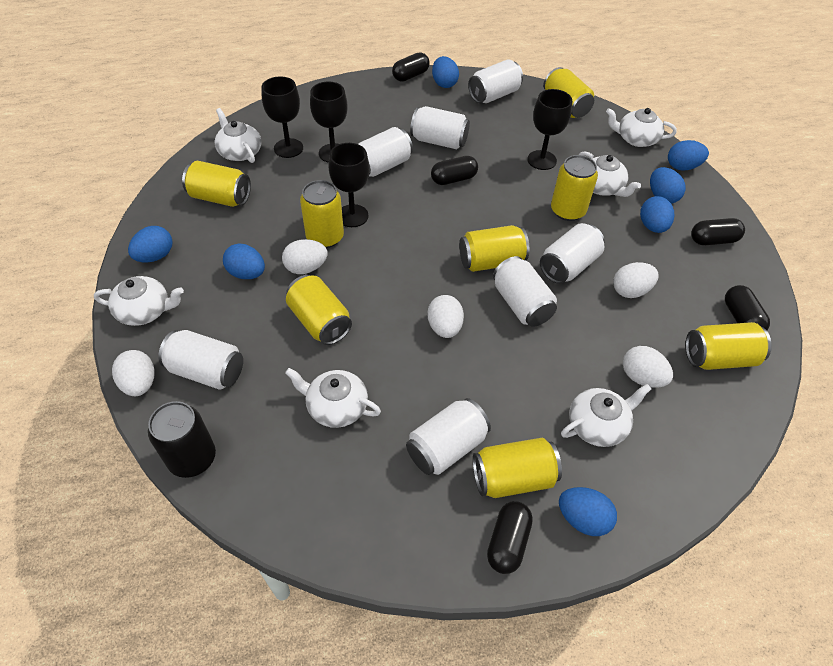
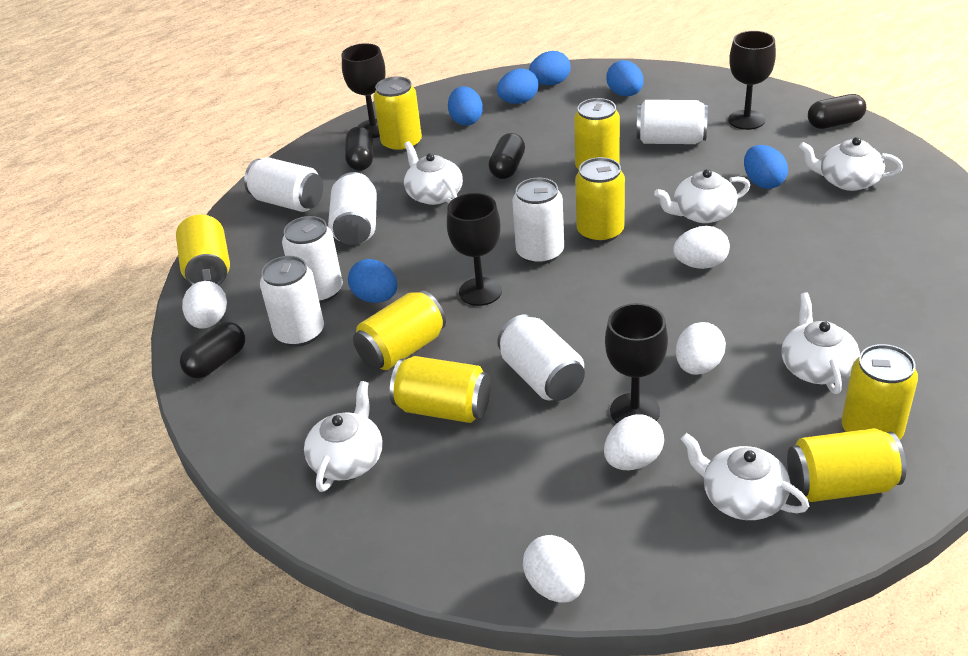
black can: [148,401,216,478] = 1 -> none = 0
black capsule: [392,52,430,82] [431,156,478,185] [487,501,533,574] [691,218,745,245] [725,285,770,330] = 5 -> [180,322,245,379] [345,126,373,171] [489,133,525,179] [808,94,866,129] = 4
blue egg: [128,226,173,263] [223,244,265,279] [432,56,459,88] [559,487,617,536] [640,196,674,233] [650,167,686,204] [668,140,709,171] = 7 -> [348,259,397,303] [448,86,483,126] [497,68,539,104] [529,51,571,85] [606,60,644,96] [744,145,788,189] = 6

